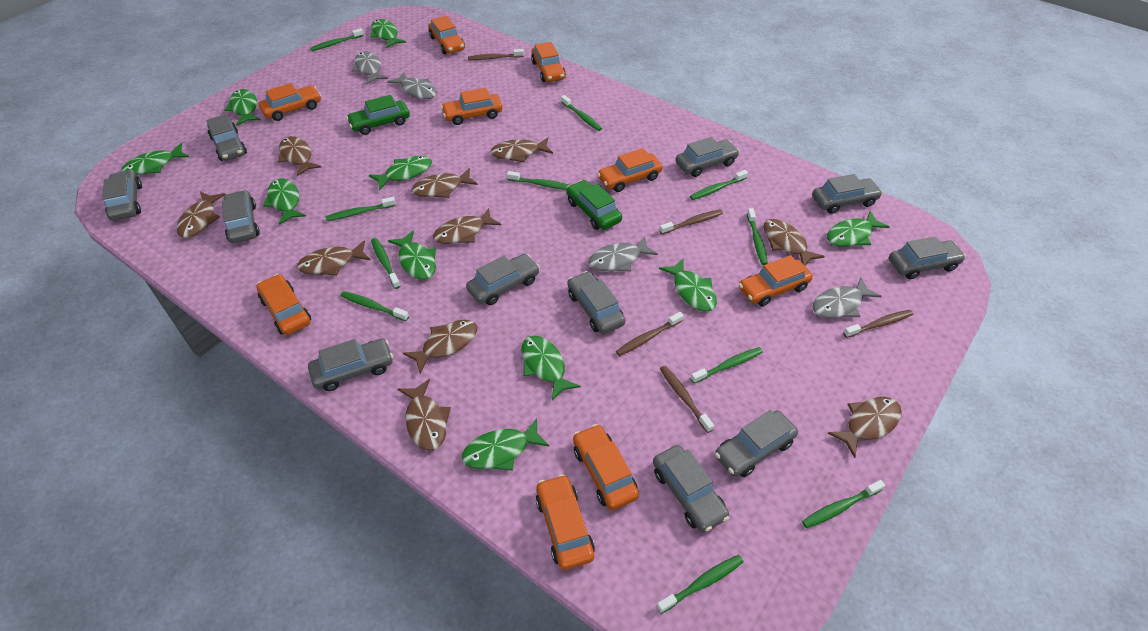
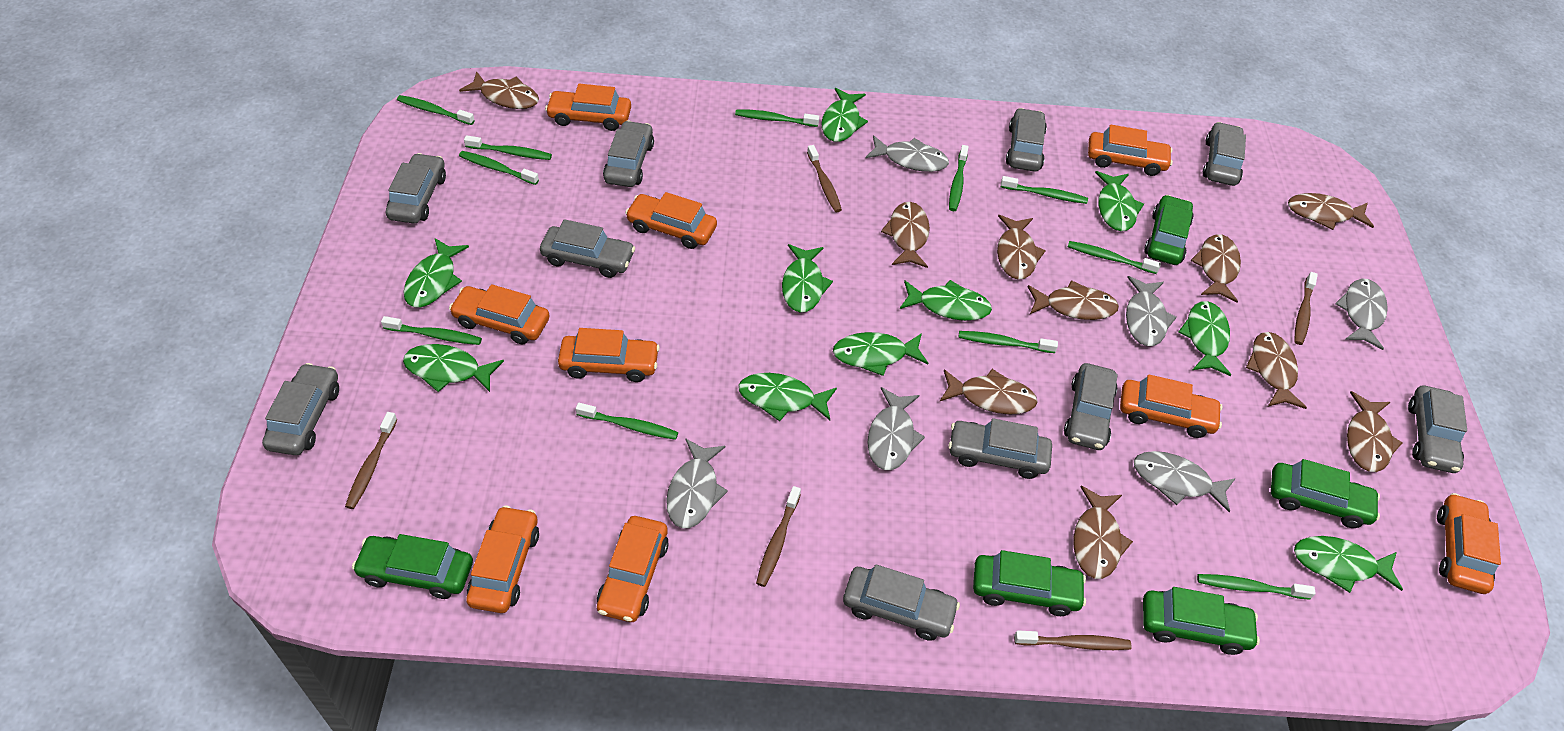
green car: [346,95,410,135] [566,180,622,230] = 2 -> [352,534,473,599] [973,550,1086,616] [1143,587,1260,655] [1144,195,1194,265] [1271,459,1380,528] = 5
grey car: [102,170,142,221] [206,114,247,161] [222,190,260,243] [308,339,393,391] [466,254,540,305] [567,271,626,334] [653,445,730,532] [675,137,740,177] [715,410,798,477] [812,174,883,214] [889,236,966,279] = 11 -> [262,363,339,455] [386,153,446,224] [540,219,635,278] [603,121,654,187] [843,564,960,641] [948,418,1052,479] [1006,108,1047,172] [1064,363,1118,450] [1203,122,1246,186] [1408,386,1467,473] = 10
grey fish: [352,51,388,84] [388,72,437,99] [588,236,658,272] [813,277,881,318] = 4 -> [666,438,728,528] [866,135,949,172] [867,387,925,470] [1126,276,1177,346] [1134,451,1236,512] [1335,279,1388,350] = 6

